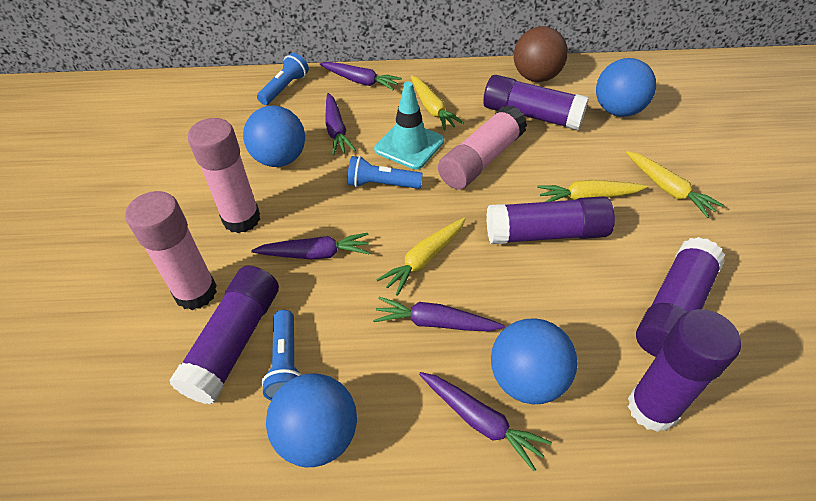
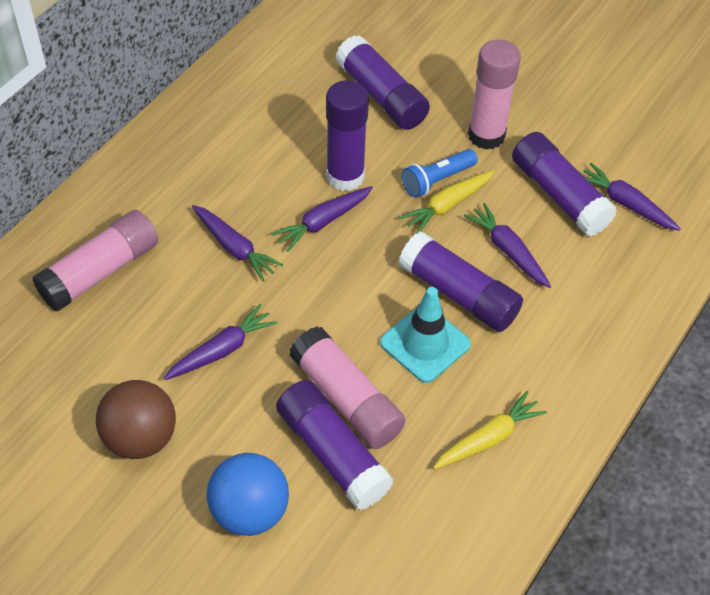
blue ball: [243,106,305,167] [266,373,357,467] [491,318,578,404] [596,58,656,117] = 4 -> [206,453,289,536] = 1
blue flashlight: [257,53,309,105] [261,310,301,401] [347,156,423,189] = 3 -> [402,149,478,198] = 1
yellow carrot: [376,218,466,296] [411,75,464,131] [537,180,648,202] [626,151,724,218] = 4 -> [400,170,495,234] [433,391,547,469] = 2

